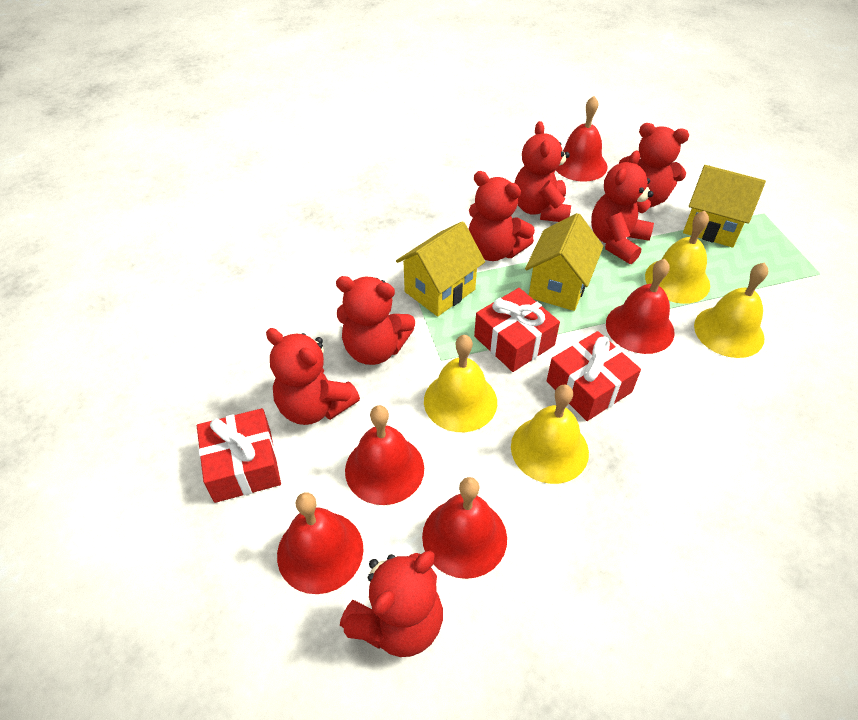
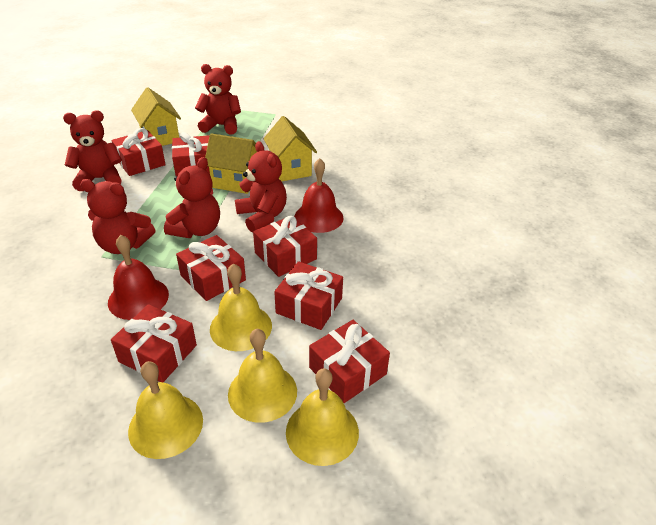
red bell: [277,492,364,594] [345,405,424,505] [422,477,507,579] [556,96,608,181] [606,259,675,354] = 5 -> [108,235,169,320] [294,158,344,233] = 2
red gift: [197,408,281,503] [474,288,560,372] [547,331,641,421] = 3 -> [111,128,166,176] [111,304,197,382] [172,132,210,176] [176,235,246,301] [253,216,317,277] [274,261,343,330] [309,320,390,403] = 7
red teddy bear: [266,328,360,425] [336,276,415,365] [340,551,443,657] [469,171,535,261] [514,121,571,222] [591,151,654,264] [619,123,689,208] = 7 -> [63,110,122,191] [80,179,155,254] [164,157,220,238] [195,64,241,135] [235,141,287,233] = 5

